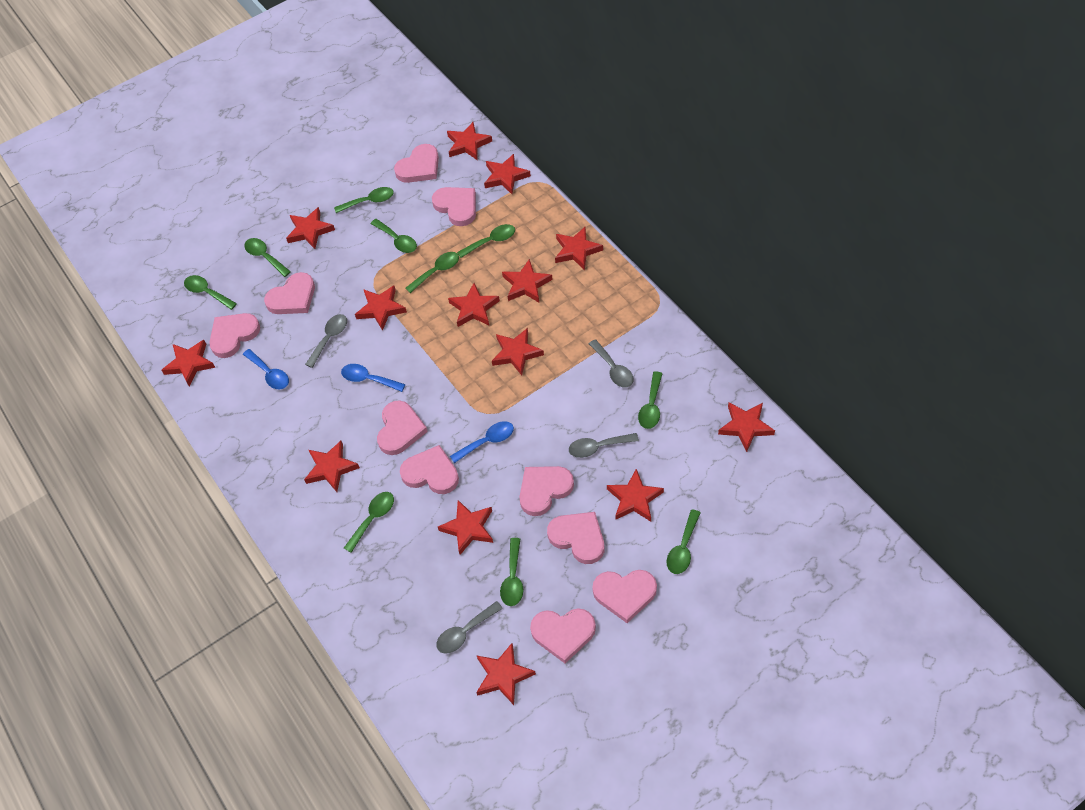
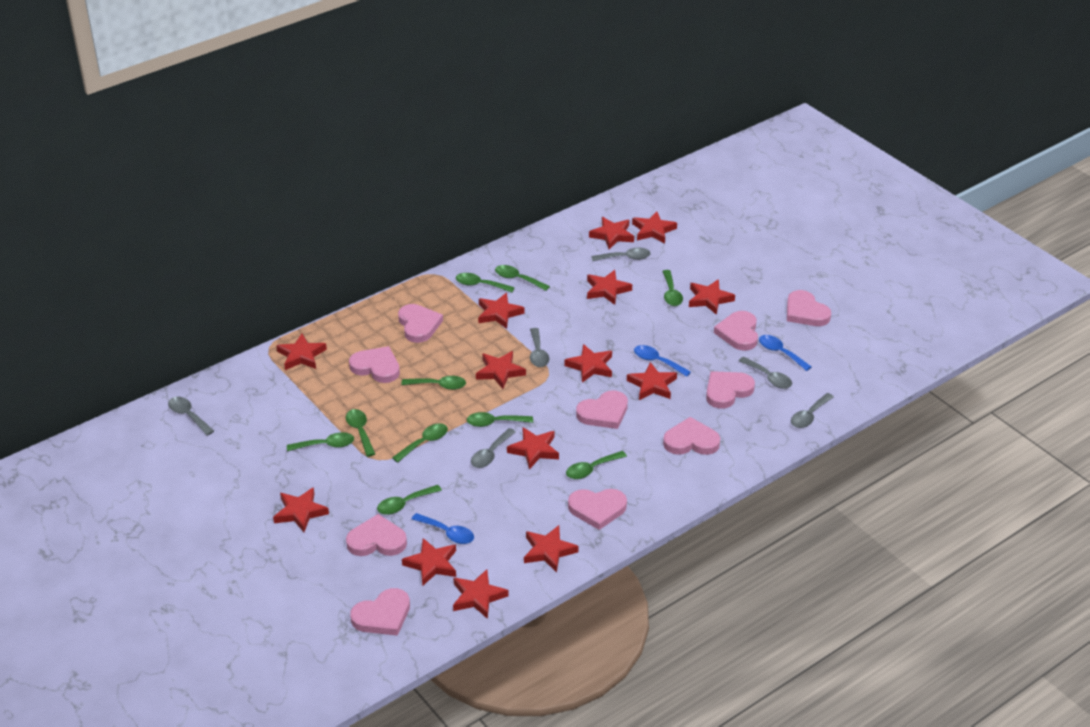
grey spoon: [305,314,347,368] [436,601,503,653] [569,433,639,458] [589,339,634,387] = 4 -> [168,397,214,436] [471,428,516,468] [530,328,549,367] [591,248,651,261] [738,357,792,389] [791,393,834,428] = 6

